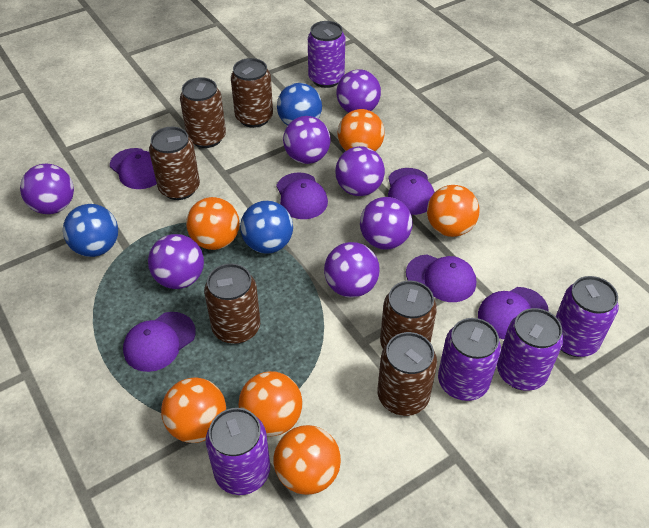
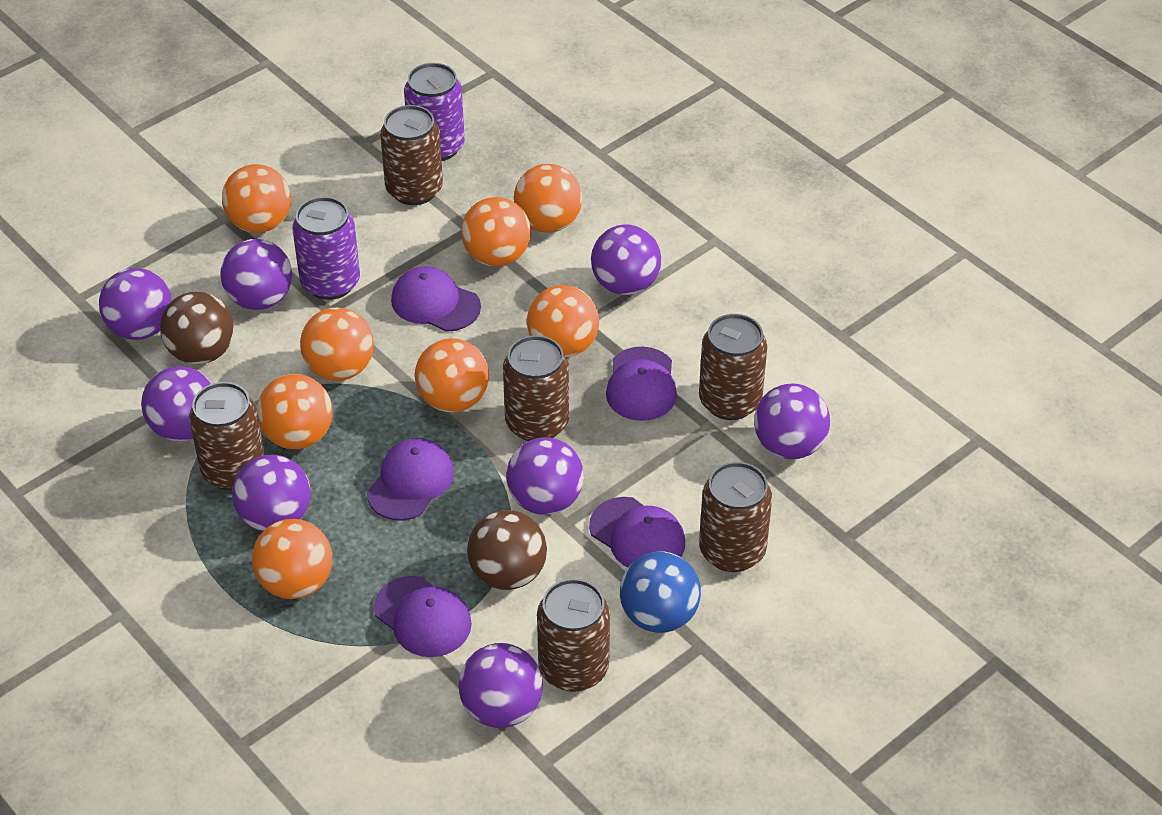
blue ball: [63,204,118,257] [240,201,293,254] [277,83,322,126] = 3 -> [620,551,701,633] = 1
brown ball: none = 0 -> [160,292,234,364] [467,510,547,590] = 2
orange ball: [161,378,226,443] [186,197,240,250] [238,371,303,436] [273,425,341,495] [338,109,385,152] [427,185,479,237] = 6 -> [222,164,291,233] [252,519,332,599] [257,374,333,449] [300,308,374,381] [415,338,489,412] [461,197,531,267] [514,164,582,233] [527,285,599,357] = 8
purple ball: [20,164,74,214] [148,234,204,289] [283,116,330,164] [324,242,380,298] [335,146,385,196] [336,69,381,113] [360,197,413,250] = 7 -> [99,268,172,340] [141,366,212,441] [220,239,292,310] [232,455,311,531] [458,643,543,728] [506,437,584,515] [591,225,661,295] [754,383,830,459] = 8
purple can: [206,408,270,495] [308,21,345,88] [438,318,501,401] [497,308,564,391] [556,276,619,357] = 5 -> [292,197,360,300] [404,63,465,161] = 2
purple cap: [110,148,157,189] [123,312,196,372] [276,172,328,219] [388,168,435,215] [406,255,476,302] [478,287,548,339] = 6 -> [367,438,454,521] [374,576,472,657] [391,266,481,332] [589,497,685,568] [606,347,677,421] = 5

